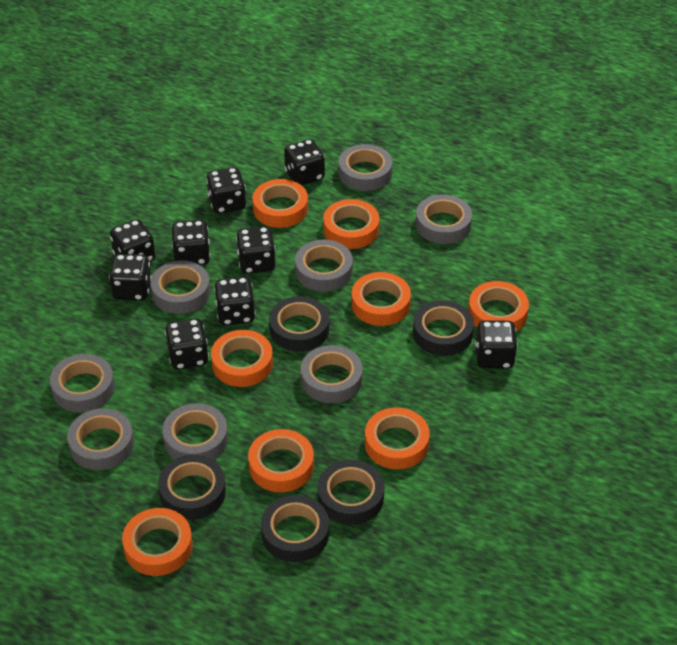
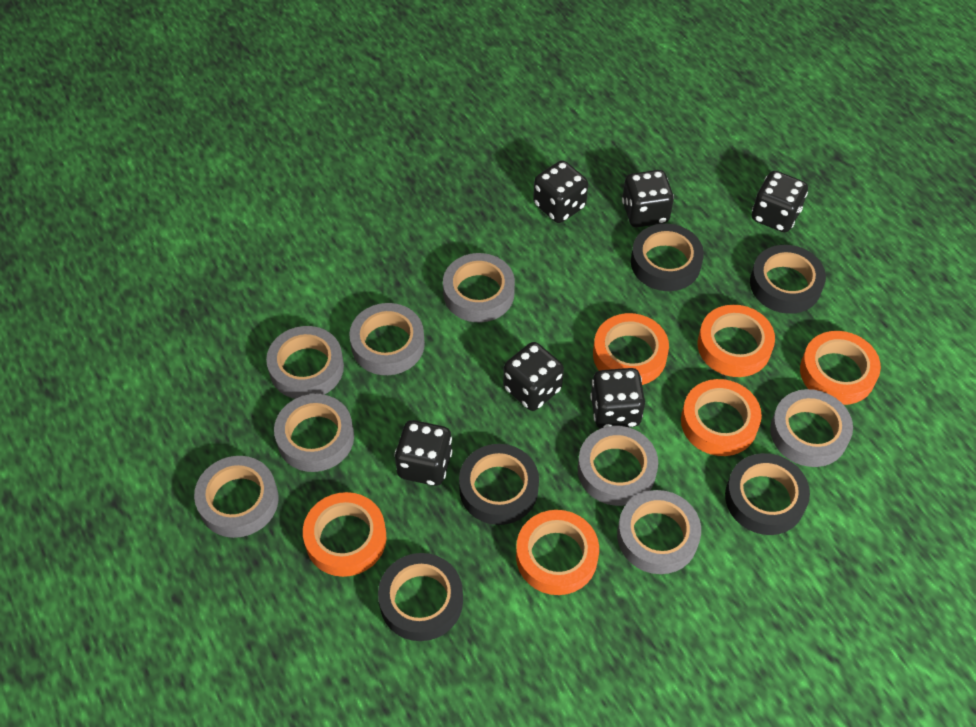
black dice: [109,254,152,301] [110,219,155,262] [165,318,209,370] [172,220,211,265] [206,167,246,214] [214,277,256,326] [236,227,275,274] [284,139,325,185] [475,320,518,369] = 9 -> [394,420,453,486] [503,342,564,411] [533,160,588,223] [590,368,645,429] [622,170,674,227] [752,171,808,232] = 6
orange tape: [122,508,193,576] [211,330,273,387] [248,429,314,492] [252,179,308,228] [323,199,380,249] [352,272,411,326] [365,408,430,469] [468,281,529,331] = 8 -> [303,492,386,577] [516,510,599,595] [593,313,669,385] [681,379,762,456] [697,305,775,377] [800,331,881,405] = 6

